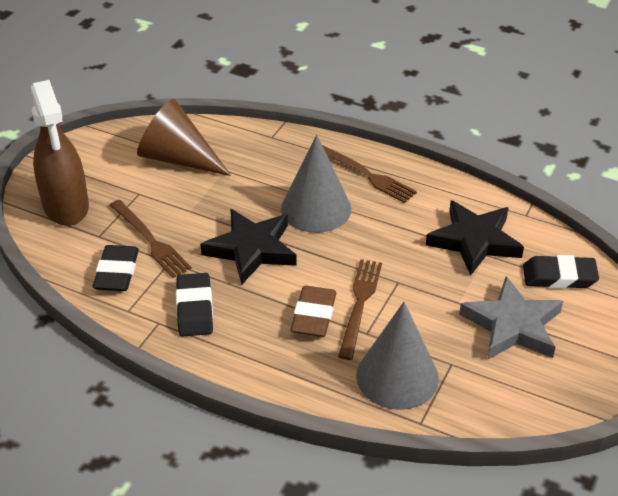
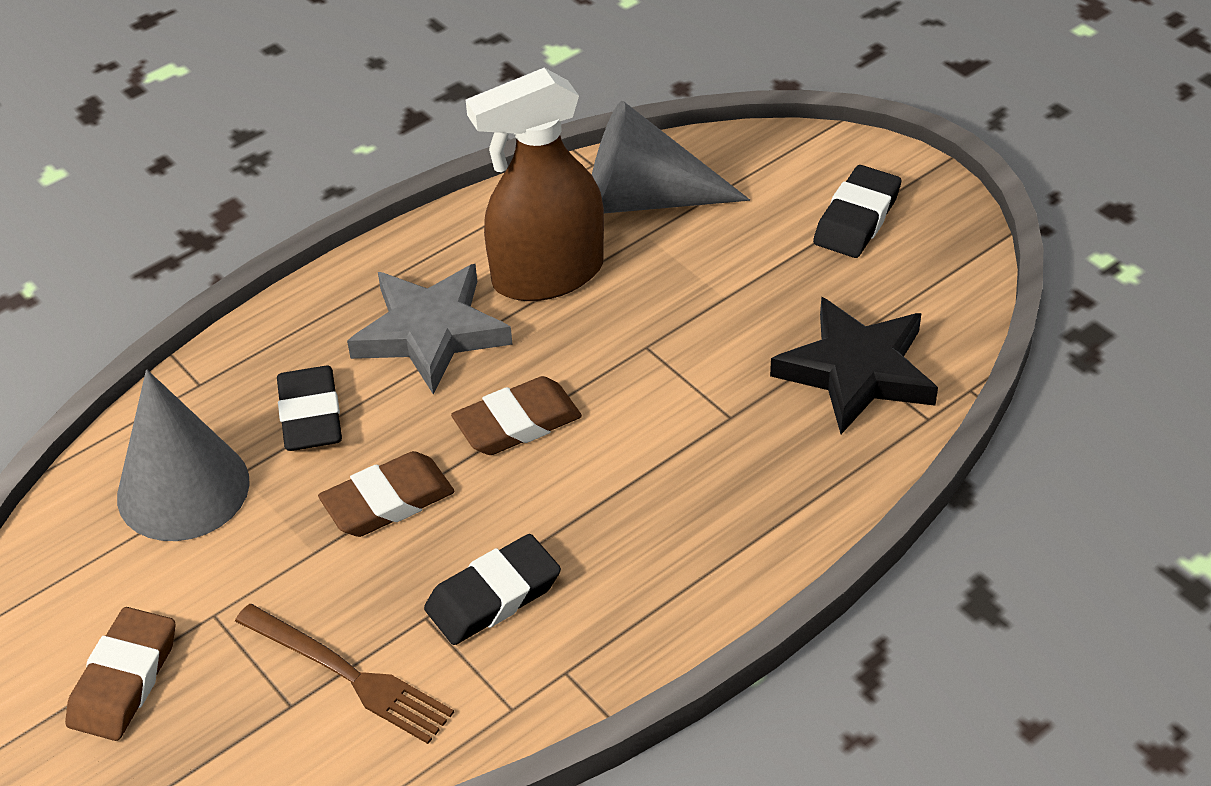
black star: [200,209,297,285] [426,200,524,276] = 2 -> [770,297,938,434] = 1
brown cone: [137,99,231,176] = 1 -> none = 0
brown eraser: [291,286,336,337] = 1 -> [65,607,176,741] [318,451,454,537] [451,376,582,455] = 3
brown fork: [110,200,192,278] [322,145,417,203] [338,259,382,360] = 3 -> [235,604,454,744] = 1

